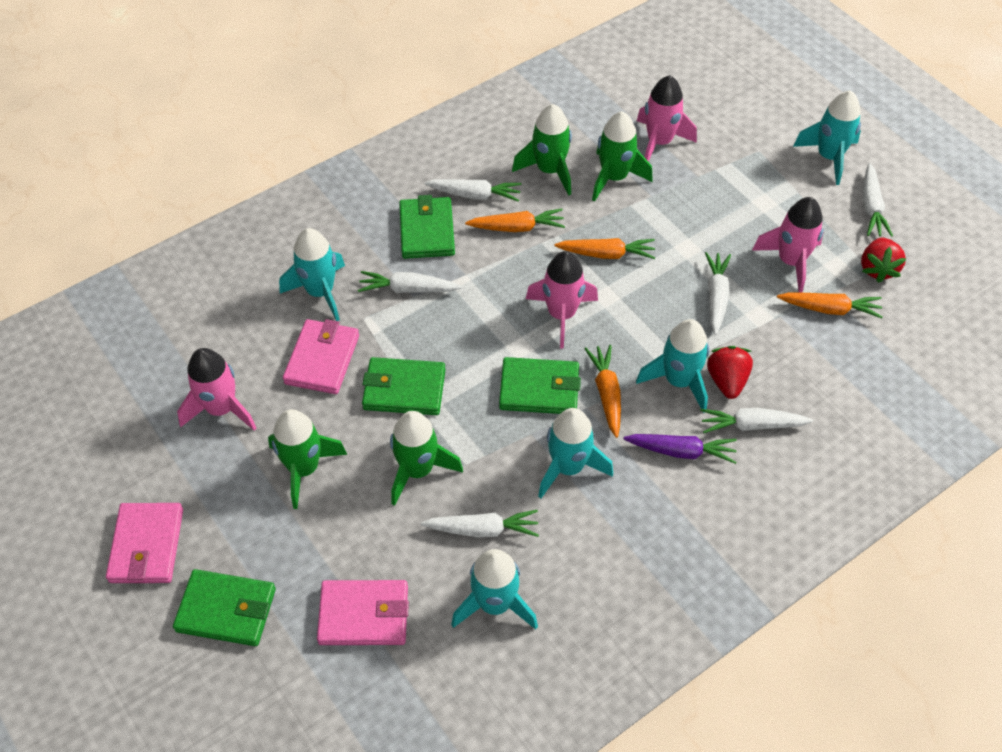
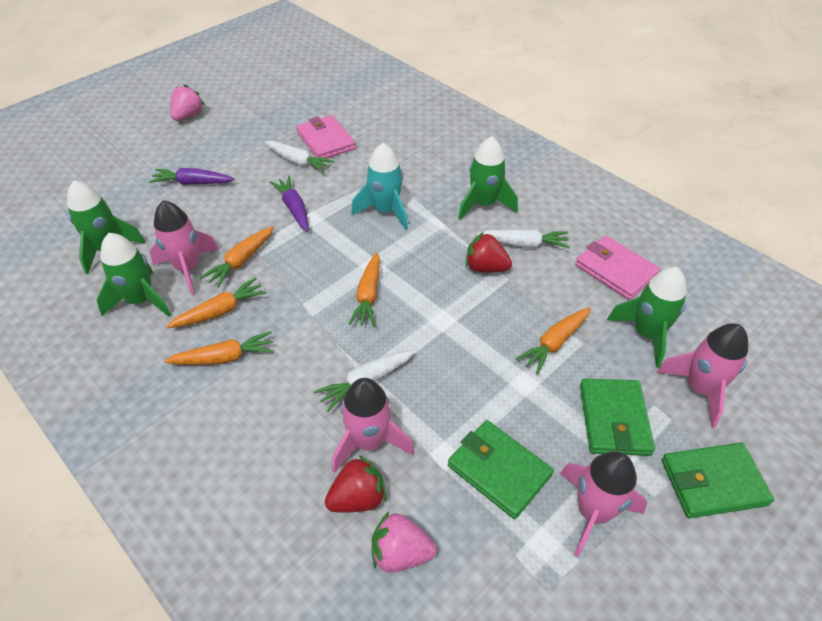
green wallet: [173,569,276,646] [362,357,446,415] [399,195,455,259] [499,357,581,414] = 4 -> [448,420,554,519] [580,378,655,456] [662,443,774,518] = 3
orange carrot: [465,209,565,232] [554,238,656,259] [584,345,621,438] [777,292,883,318] = 4 -> [164,331,274,365] [166,277,266,328] [200,226,274,288] [349,253,380,327] [516,308,591,374] = 5
pink strawberry: none = 0 -> [171,84,205,121] [372,511,437,572] = 2
pink wallet: [106,503,183,583] [283,319,359,394] [317,580,409,645] = 3 -> [296,115,356,159] [575,236,660,300] = 2
purple carrot: [623,434,737,464] = 1 -> [149,168,235,185] [269,176,308,232] = 2
turquoise rocket: [279,228,345,321] [451,549,538,630] [538,408,613,498] [636,319,709,413] [793,90,861,185] = 5 -> [351,143,408,230] = 1
white carrot: [358,271,462,293] [421,510,539,537] [424,179,522,202] [700,408,813,433] [705,252,731,335] [863,163,893,237] = 6 -> [264,141,335,173] [314,350,415,412] [477,229,570,248] = 3

